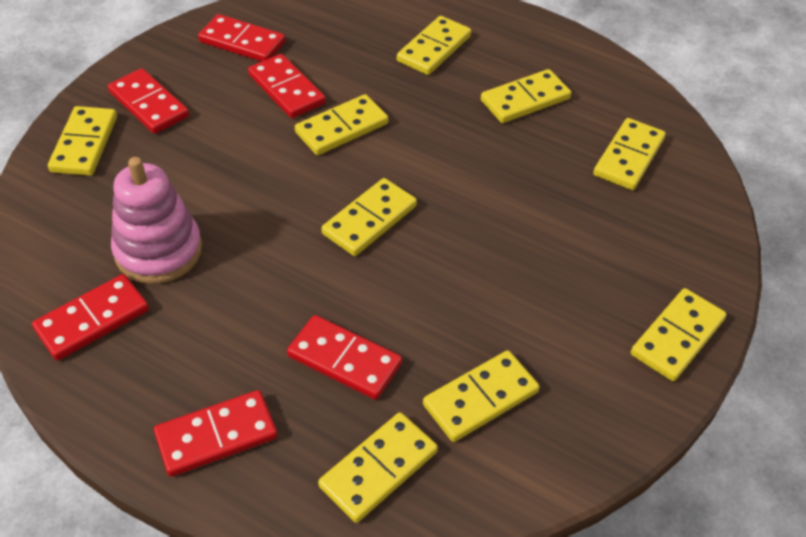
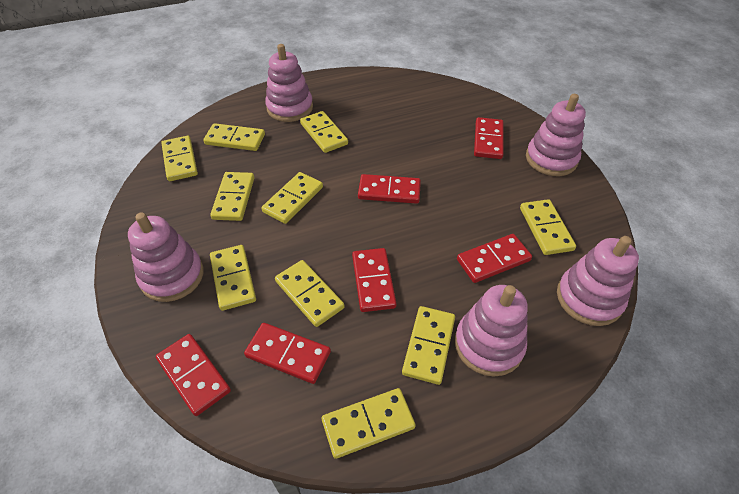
pink stacking toy: [111,157,202,284] = 1 -> [128,212,204,302] [265,44,313,122] [455,285,528,377] [526,94,586,176] [557,236,639,326] = 5
yellow domino: [48,106,117,176] [295,94,388,155] [318,412,438,523] [321,178,417,256] [397,16,471,75] [423,350,540,442] [481,69,571,123] [593,118,666,190] [631,288,727,381] = 9 -> [161,136,198,181] [203,123,265,151] [210,172,254,221] [210,245,256,311] [261,172,323,224] [275,260,344,327] [300,111,348,153] [322,388,416,459] [402,306,455,385] [520,199,576,255] = 10

